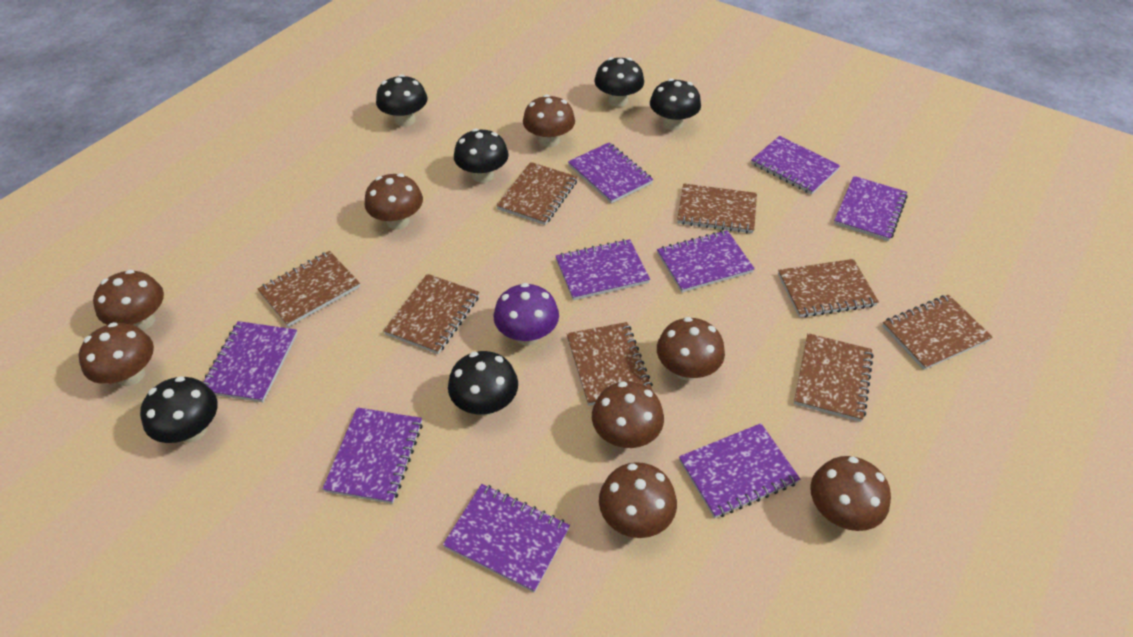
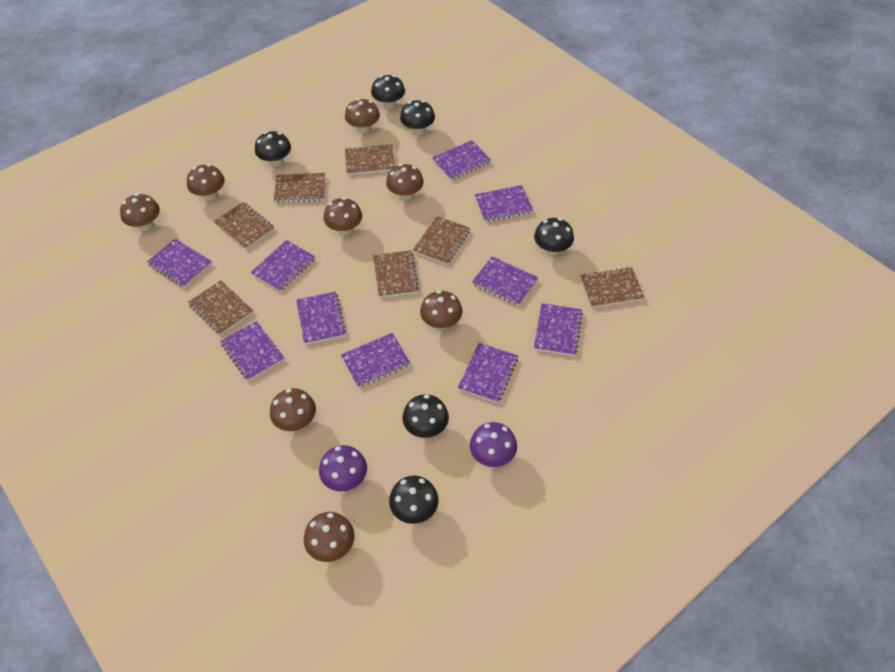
brown notebook: [258,251,360,327] [383,274,479,354] [496,162,578,225] [567,322,653,406] [677,183,757,233] [778,259,879,317] [794,333,874,422] [882,295,993,370] = 8 -> [188,280,253,335] [214,202,275,250] [274,173,325,203] [345,144,395,175] [373,250,419,298] [413,216,470,265] [580,267,645,308] = 7
purple mushroom: [494,283,559,345] = 1 -> [319,445,367,492] [470,422,517,467] = 2
purple notebook: [203,321,298,402] [322,407,423,504] [443,484,570,593] [555,239,650,300] [568,143,653,204] [657,230,755,293] [679,423,800,518] [751,136,841,195] [834,176,908,241] = 9 -> [147,238,212,287] [220,321,285,381] [251,240,315,292] [296,292,346,345] [341,333,410,388] [432,140,491,180] [458,343,518,403] [472,256,538,306] [475,185,533,222] [534,303,583,356] = 10

